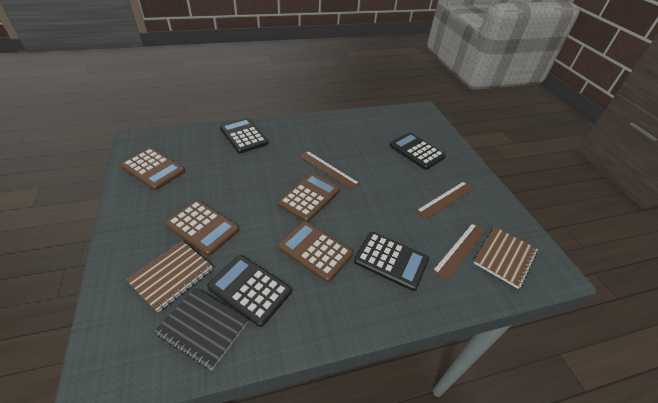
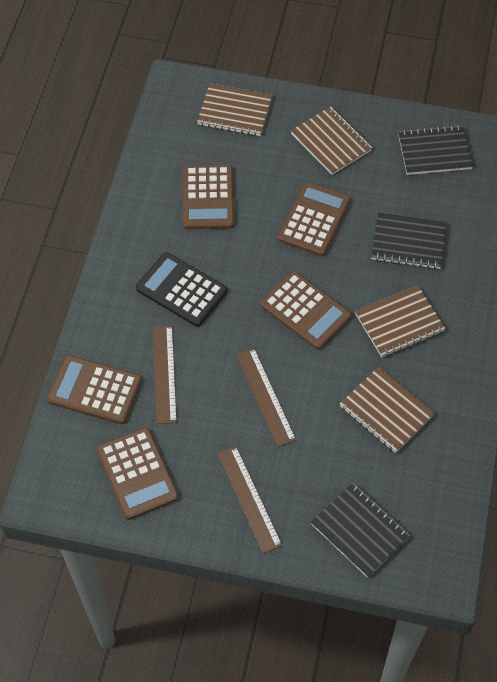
black calculator: [207,255,292,327] [220,118,268,154] [354,232,429,291] [389,132,446,170] = 4 -> [136,252,227,327] = 1
black notebook: [154,288,249,370] = 1 -> [311,482,411,578] [371,213,447,269] [398,125,473,175] = 3
brown calculator: [121,148,185,190] [165,200,239,256] [278,173,340,222] [278,221,353,282] = 4 -> [47,355,142,424] [97,427,179,520] [183,164,234,230] [260,271,352,350] [277,182,351,256] = 5
brown notebook: [126,241,213,312] [474,227,538,289] = 2 -> [197,83,272,136] [291,106,373,175] [340,367,435,453] [355,285,446,357] = 4

